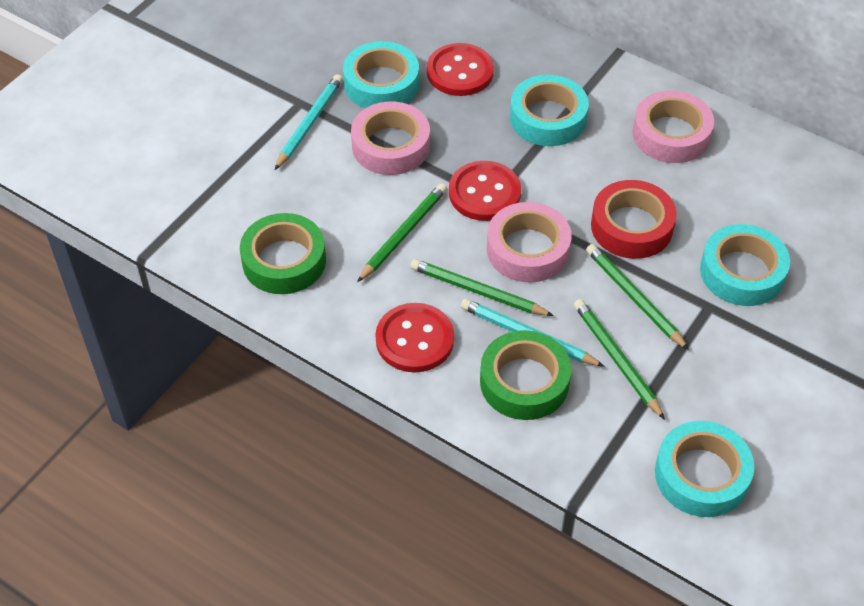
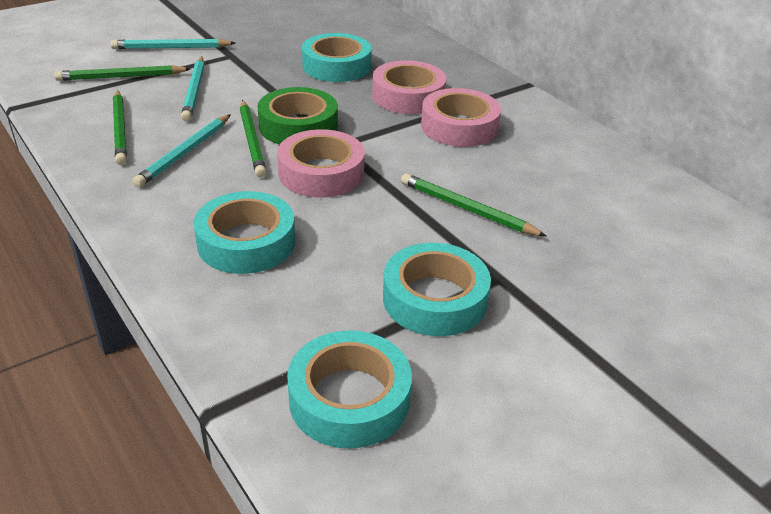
green tape: [240,213,326,294] [480,330,571,420] = 2 -> [257,87,338,144] = 1
red button: [375,303,454,372] [427,43,494,96] [449,161,521,221] = 3 -> none = 0
red tape: [591,180,677,259] = 1 -> none = 0
turquoise pencil: [275,74,343,170] [461,299,605,367] = 2 -> [111,39,235,49] [132,114,231,187] [181,57,204,122] = 3

